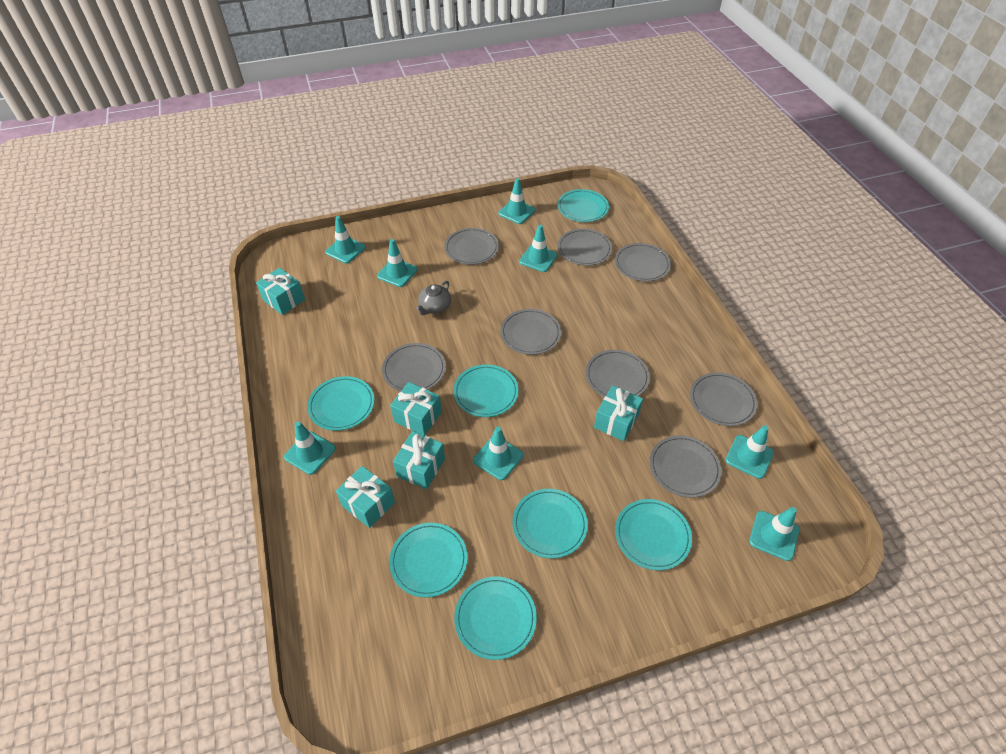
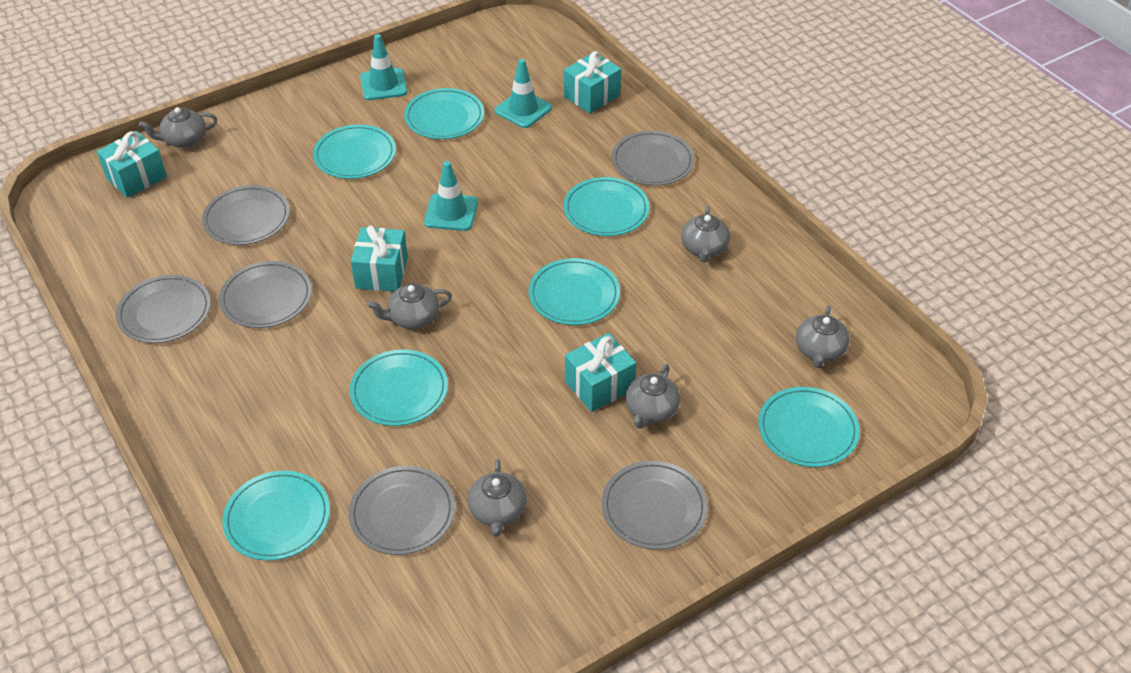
grey plate: [382,343,446,392] [444,228,499,265] [500,309,561,355] [558,229,612,266] [585,350,650,397] [615,243,671,282] [649,435,722,498] [690,372,757,426] = 8 -> [116,275,211,343] [202,185,290,245] [219,261,312,328] [349,466,455,555] [602,461,707,550] [612,131,695,186] = 6
grey teapot: [416,281,451,315] = 1 -> [139,107,217,148] [367,284,452,329] [468,459,527,537] [625,364,680,429] [681,206,730,263] [796,305,850,368] = 6
turquoise gift: [256,268,305,315] [336,466,395,528] [390,382,442,436] [393,431,445,489] [594,386,643,441] = 5 -> [97,131,167,198] [351,225,408,291] [564,51,621,114] [565,333,636,412] = 4
turquoise traffic cone: [284,421,336,475] [325,216,365,263] [377,239,417,287] [473,427,523,480] [498,178,535,224] [519,225,558,272] [725,425,774,479] [749,507,799,561] = 8 -> [360,34,407,100] [424,161,478,231] [495,59,552,128] = 3

